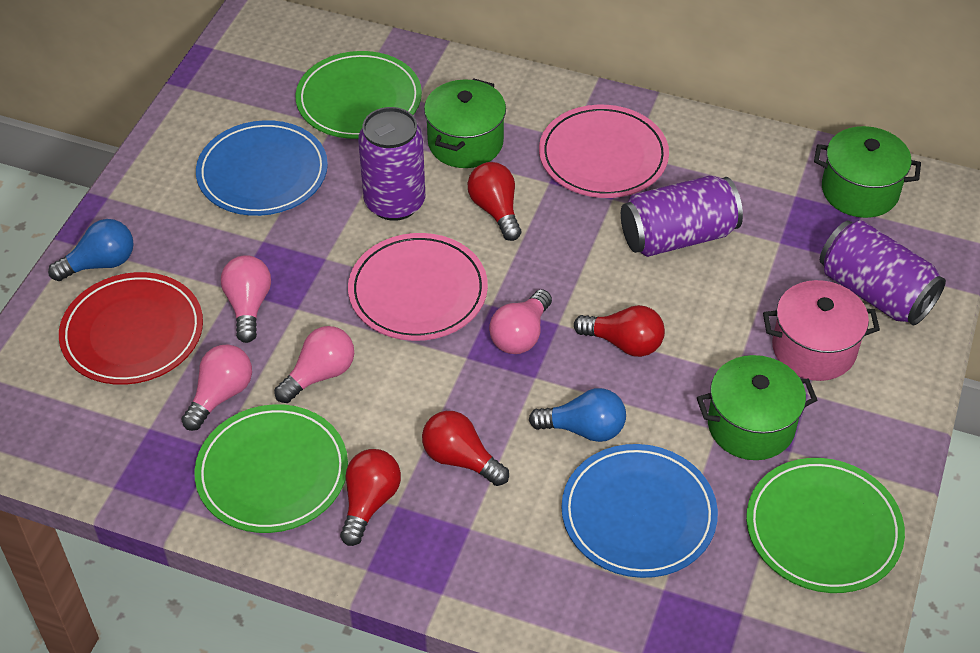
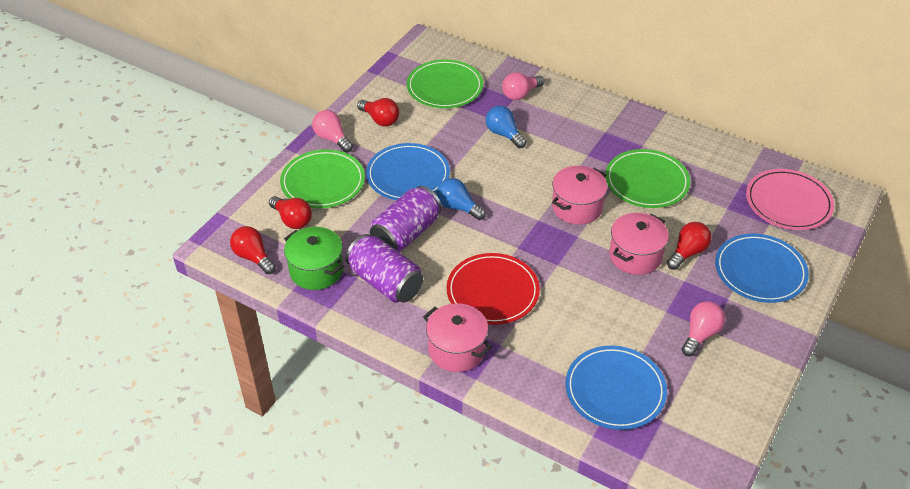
blue plate: [196,120,328,216] [561,444,718,578] = 2 -> [366,143,450,200] [565,346,667,430] [715,234,809,303] = 3
green pot: [424,78,506,168] [697,355,817,460] [814,126,921,218] = 3 -> [284,227,345,290] = 1
pink light bulb: [181,344,252,431] [221,255,271,343] [274,326,354,403] [489,289,552,354] = 4 -> [312,110,353,152] [502,72,545,100] [682,301,725,356] = 3
pink plate: [348,233,488,341] [539,105,669,198] = 2 -> [746,169,834,230] = 1
pink pot: [763,280,880,381] = 1 -> [423,303,492,372] [552,166,607,225] [609,213,669,275] = 3
purple can: [358,107,425,221] [621,175,743,257] [820,220,946,325] = 3 -> [346,234,423,303] [370,186,442,252] = 2

